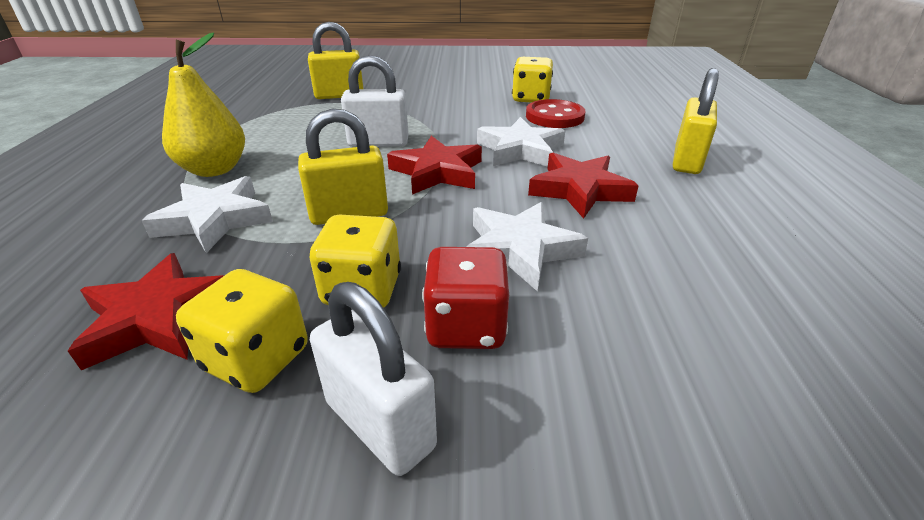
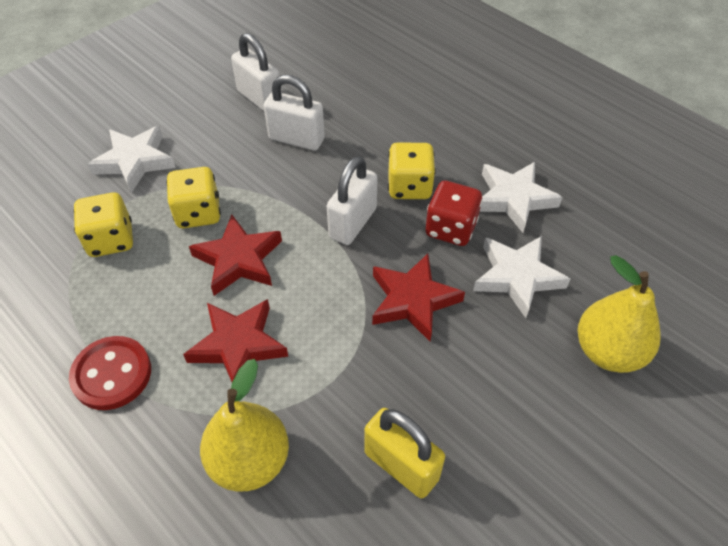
white padlock: [310,282,437,476] [341,55,408,147] = 2 -> [231,33,282,111] [264,75,325,150] [327,156,378,245] = 3
yellow padlock: [298,109,388,225] [308,22,364,99] [673,68,719,174] = 3 -> [364,408,445,498] = 1
yellow pear: [162,32,245,177] = 1 -> [200,359,289,492] [577,255,661,373] = 2

